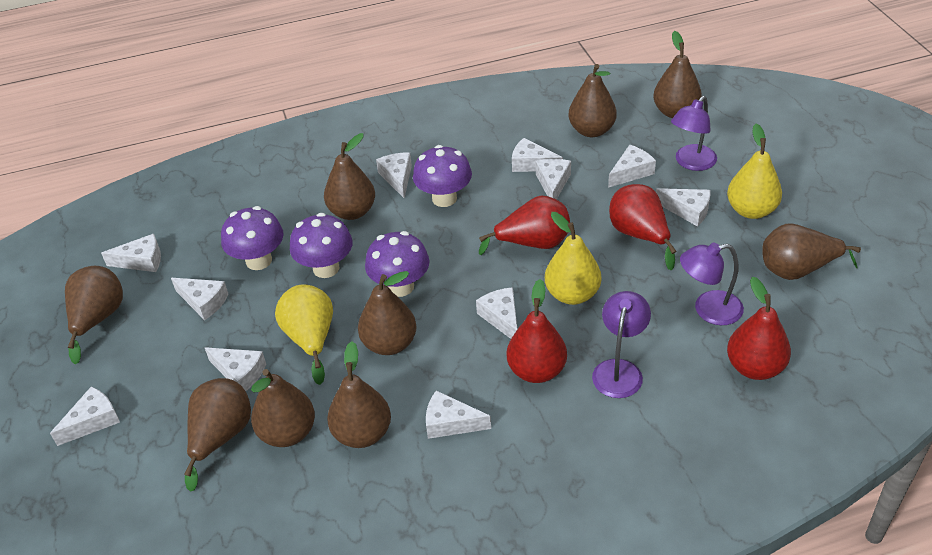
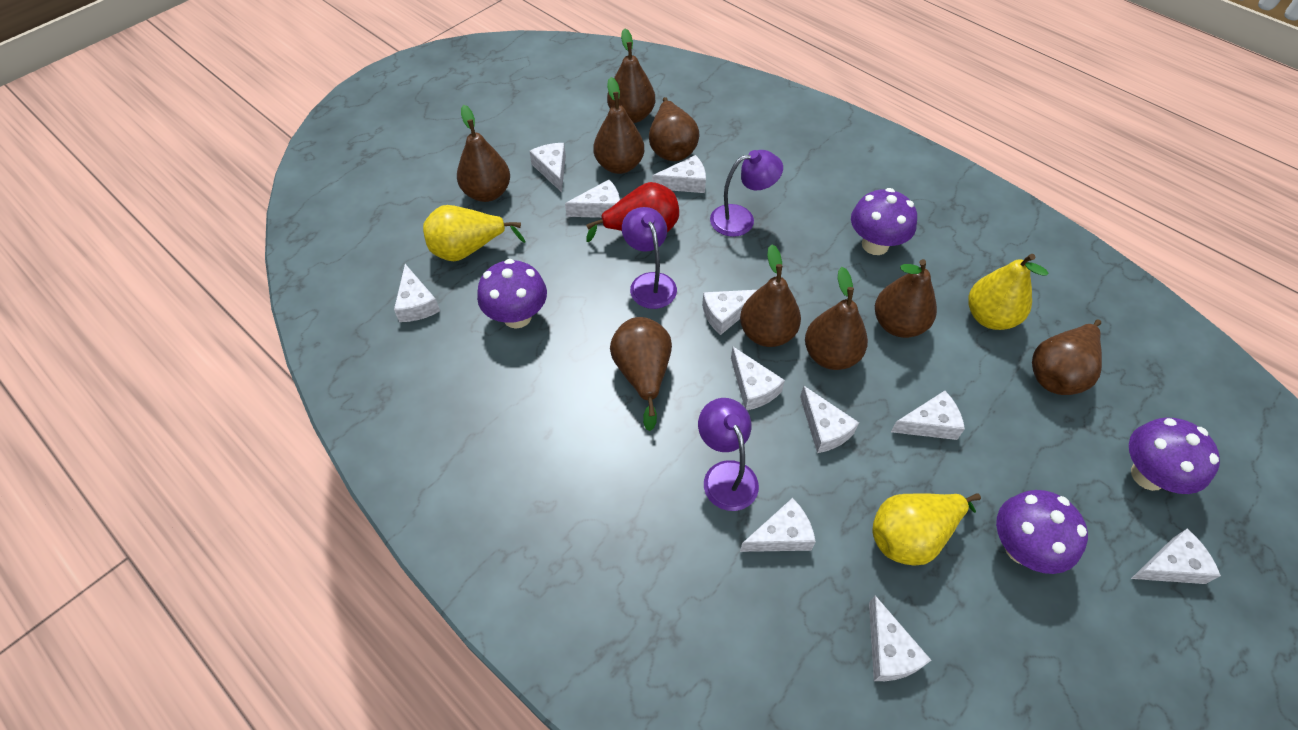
red pear: [479,195,570,255] [507,279,567,383] [609,184,677,271] [727,277,791,380] = 4 -> [586,182,679,242] = 1

